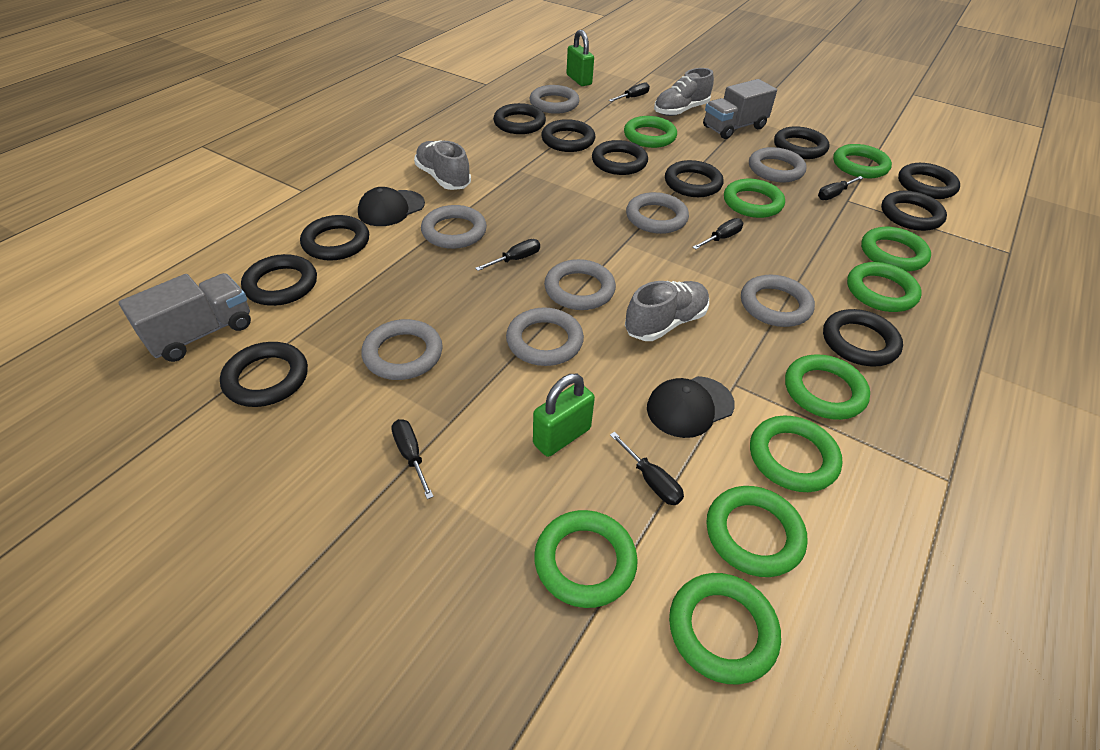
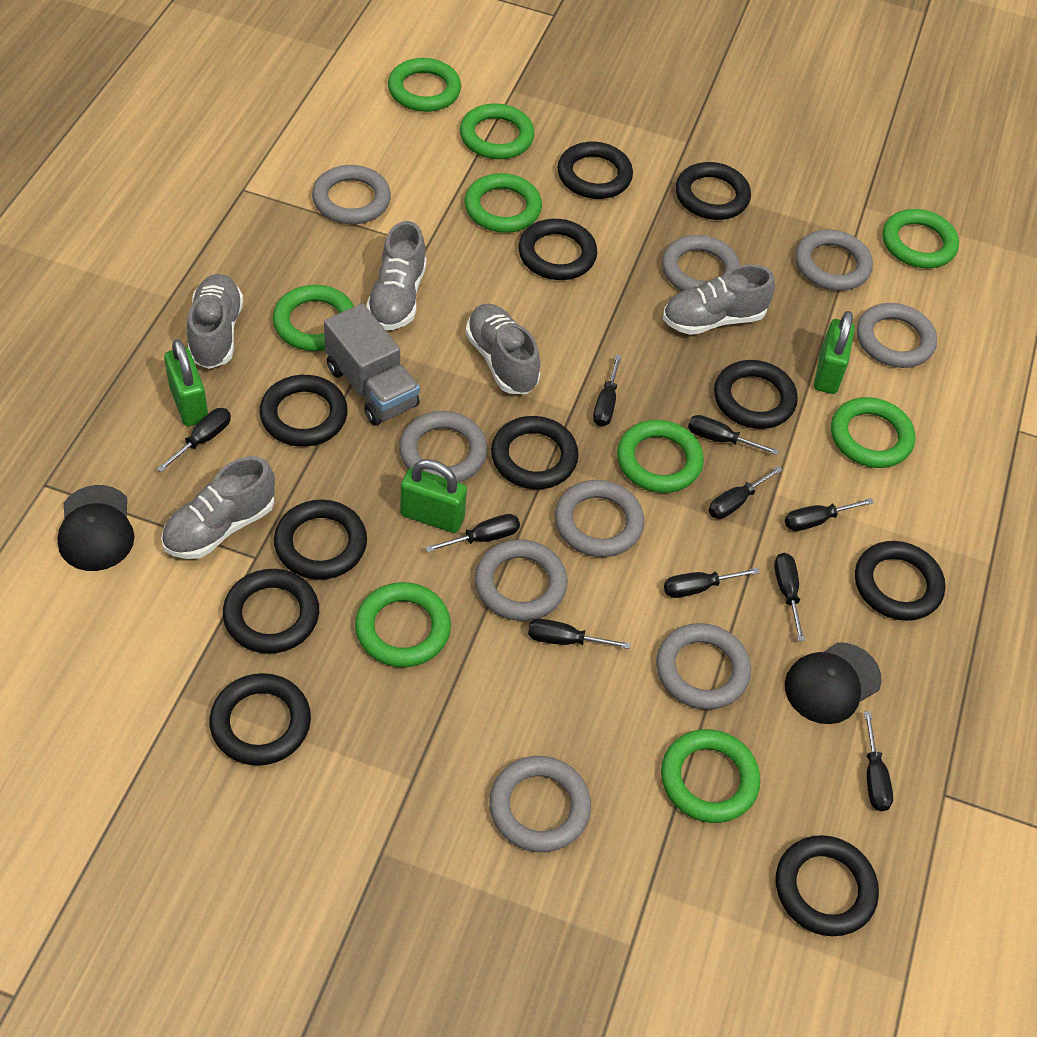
black screwdriver: [391,419,434,499] [475,239,540,271] [609,82,650,102] [610,432,684,505] [692,218,743,249] [818,176,863,200] = 6 -> [157,408,231,472] [425,514,520,553] [528,619,631,649] [593,354,622,427] [664,567,760,598] [688,415,779,455] [708,466,783,519] [774,553,805,641] [785,498,874,531] [864,711,893,811] = 10
green padlock: [533,374,595,457] [566,30,594,86] = 2 -> [164,339,208,427] [400,459,467,533] [814,311,855,394] = 3
green ring: [534,510,638,608] [624,116,677,148] [669,573,781,684] [706,486,808,577] [724,179,785,218] [750,416,843,492] [785,354,870,420] [833,144,892,178] [847,262,922,312] [861,227,931,272] = 10 -> [273,285,354,351] [355,582,451,667] [388,58,461,112] [460,103,534,159] [465,173,542,233] [617,420,704,493] [661,729,760,823] [831,397,915,468] [883,209,959,268] = 9
grey ring: [361,319,443,380] [421,205,487,249] [506,307,584,366] [530,85,579,114] [544,259,616,310] [626,192,689,234] [741,275,815,327] [749,147,807,182] = 8 -> [312,165,391,224] [399,411,487,483] [475,539,567,621] [489,756,591,852] [555,480,644,557] [656,623,751,710] [662,235,740,291] [795,230,873,291] [857,303,937,368] = 9
grey shoe: [414,140,471,190] [625,281,709,341] [654,68,714,116] = 3 -> [161,456,275,559] [187,274,243,369] [366,221,427,330] [465,304,540,394] [663,264,775,335] = 5
grey truck: [119,273,251,362] [703,79,777,139] = 2 -> [324,303,420,426] = 1

